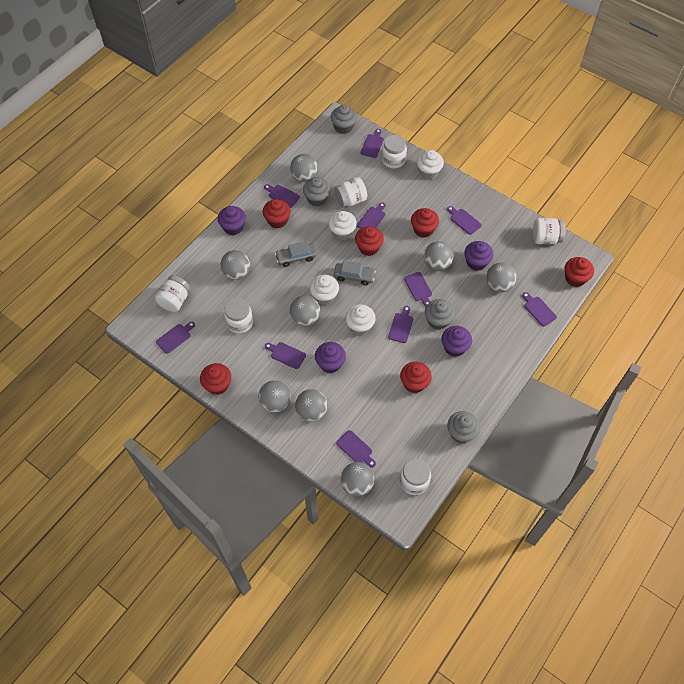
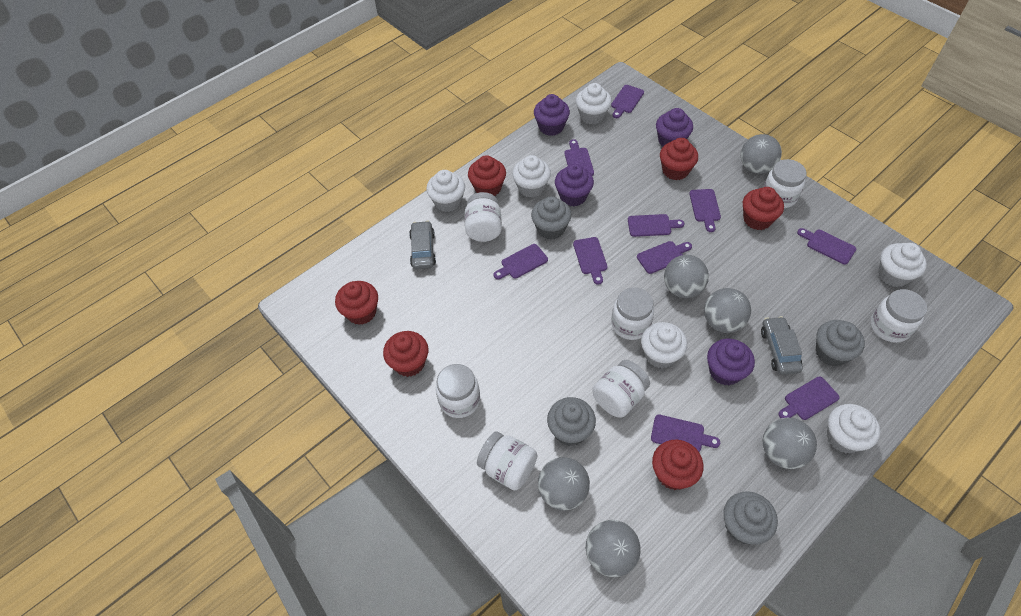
grey ball: [220,250,250,280] [258,380,291,413] [290,154,318,182] [290,295,320,326] [295,389,328,422] [341,462,374,496] [424,241,453,271] [486,262,517,292] = 8 -> [538,457,590,511] [586,520,641,577] [664,255,709,298] [704,288,751,333] [741,134,782,174] [762,418,817,469] = 6
white cupcake: [310,275,339,305] [328,211,357,240] [345,304,376,335] [417,150,444,179] = 4 -> [426,170,465,212] [512,155,551,198] [576,83,612,125] [641,322,687,368] [827,404,880,454] [878,243,927,287] = 6
white jar: [155,275,190,312] [224,298,253,333] [334,177,367,208] [382,135,407,169] [400,459,431,495] [533,218,565,244] = 6 -> [436,364,480,418] [464,192,502,242] [477,431,537,491] [592,360,650,418] [611,287,654,340] [764,159,806,208] [870,289,927,343] = 7

